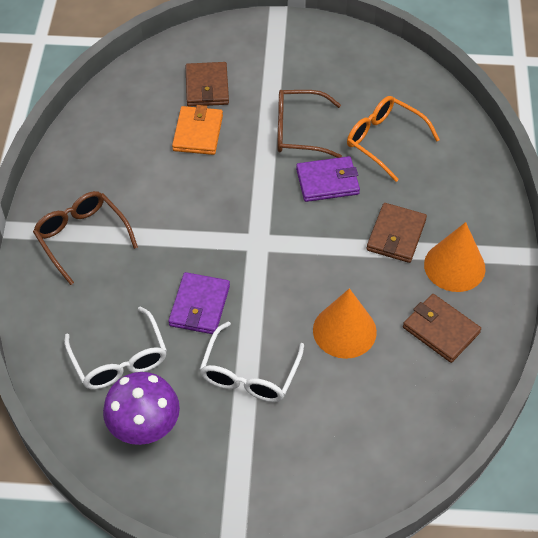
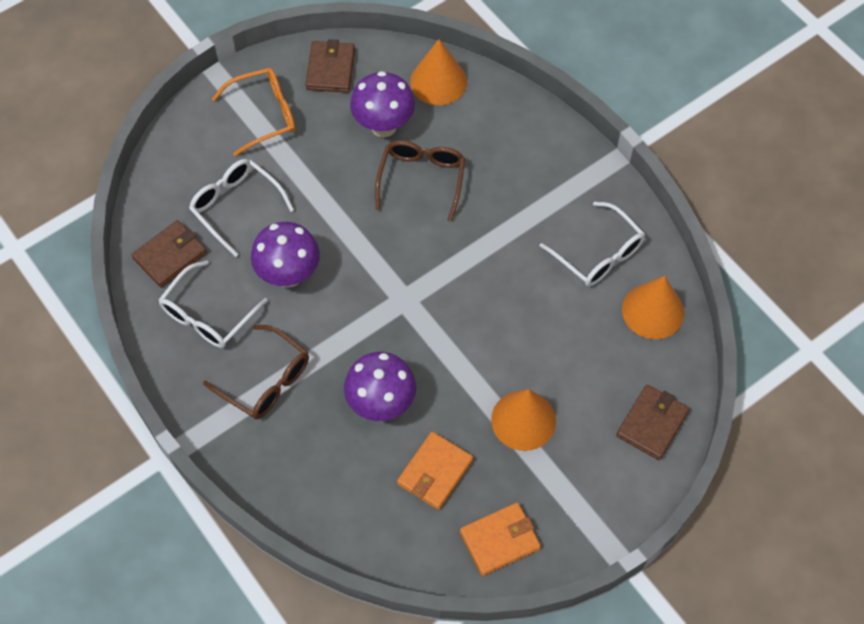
orange cone: [313,288,377,359] [424,222,485,292] = 2 -> [410,39,467,105] [491,389,556,451] [622,276,685,339] = 3
orange wallet: [172,105,223,155] = 1 -> [397,432,473,510] [460,502,541,576] = 2
purple mushroom: [103,372,180,445] = 1 -> [251,222,320,288] [344,352,416,421] [350,71,415,137] = 3
purple wallet: [168,272,230,334] [296,156,360,202] = 2 -> none = 0
white glasses: [64,307,167,389] [200,322,304,402] = 2 -> [159,261,268,348] [189,159,294,257] [540,201,645,287] = 3

